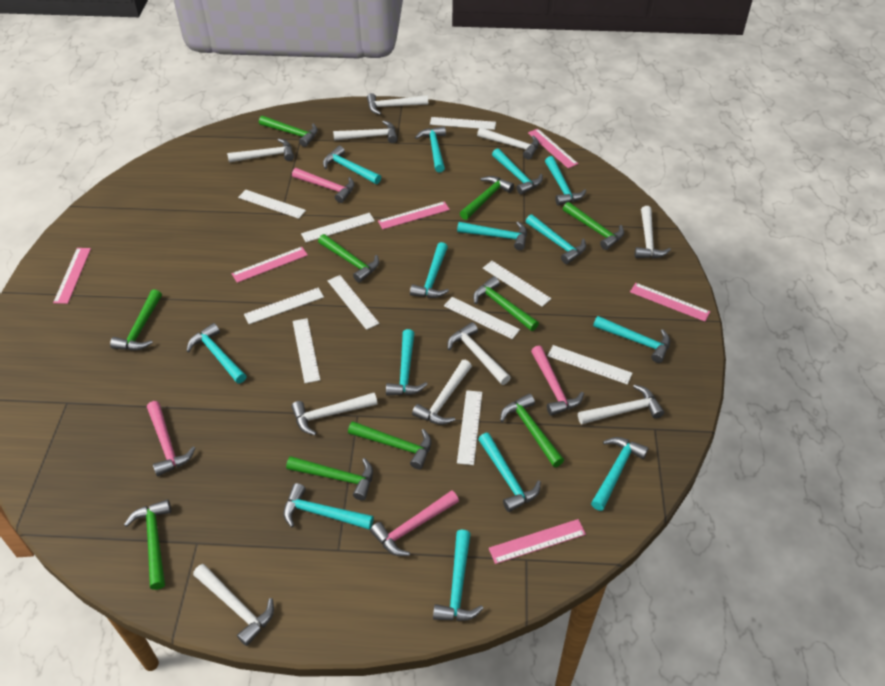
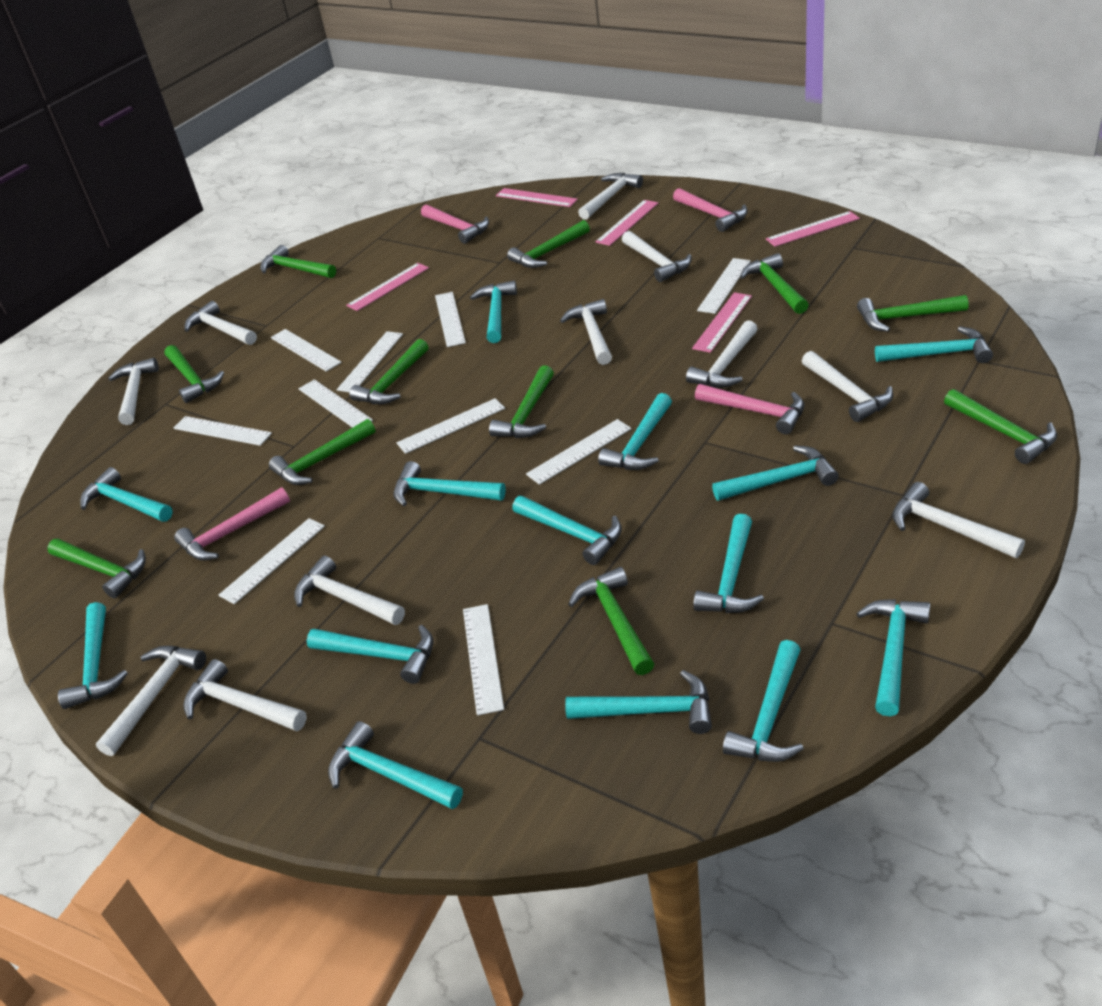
green hammer: [110,289,162,351] [124,499,171,590] [259,116,318,147] [286,456,373,500] [318,234,379,283] [348,421,431,469] [460,176,514,220] [473,276,539,331] [500,393,564,467] [563,202,624,250] = 10 -> [47,538,146,598] [164,345,224,403] [260,245,336,278] [269,419,376,485] [349,339,429,404] [489,365,554,438] [507,220,590,268] [568,567,654,675] [740,253,809,314] [857,295,969,332] [944,389,1057,464] = 11
pink ruler: [53,248,91,304] [232,247,308,283] [378,201,450,229] [489,519,586,564] [528,129,578,168] [630,283,710,321] = 6 -> [346,263,429,311] [496,188,578,207] [595,200,658,246] [692,292,752,353] [766,211,860,247] = 5
white hammer: [193,564,274,646] [227,139,294,163] [291,393,378,435] [333,120,397,143] [367,93,428,115] [412,360,472,425] [448,322,511,385] [477,127,539,160] [578,384,664,424] [635,206,671,258] = 10 -> [96,646,206,756] [108,358,159,425] [184,659,307,731] [185,301,257,345] [294,556,405,625] [560,299,612,365] [578,173,643,220] [622,231,691,282] [686,320,758,388] [802,351,893,422] [892,482,1025,558] = 11

